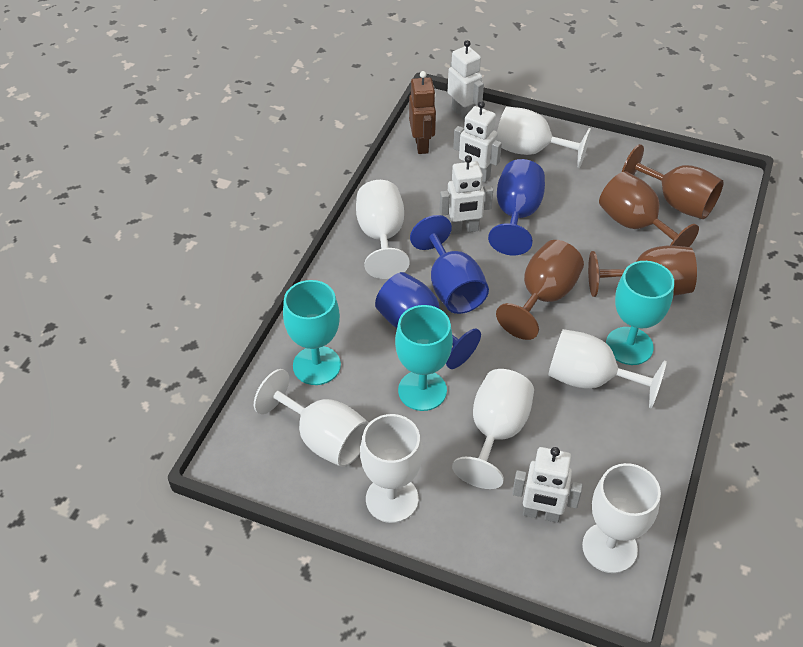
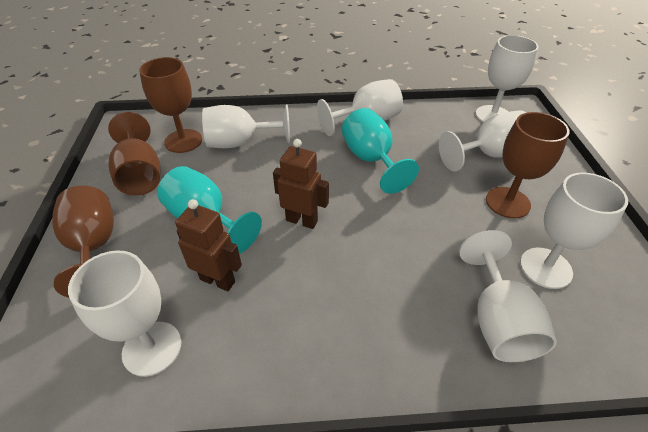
blue goblet: [375,272,481,369] [410,215,489,314] [488,159,545,255] = 3 -> none = 0
brown robot: [409,71,436,154] = 1 -> [175,199,242,291] [273,139,329,229] = 2
turquoise goblet: [283,280,341,385] [395,305,453,411] [606,261,674,365] = 3 -> [157,166,262,254] [342,108,419,194] = 2
white robot: [439,155,493,235] [448,40,484,121] [453,101,502,183] [512,447,583,523] = 4 -> none = 0

